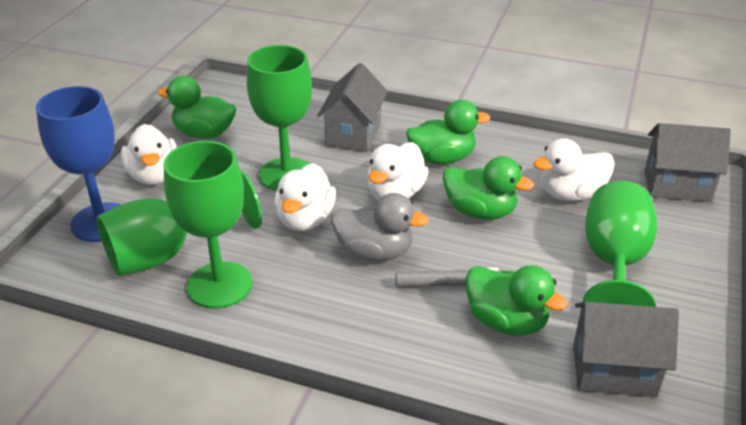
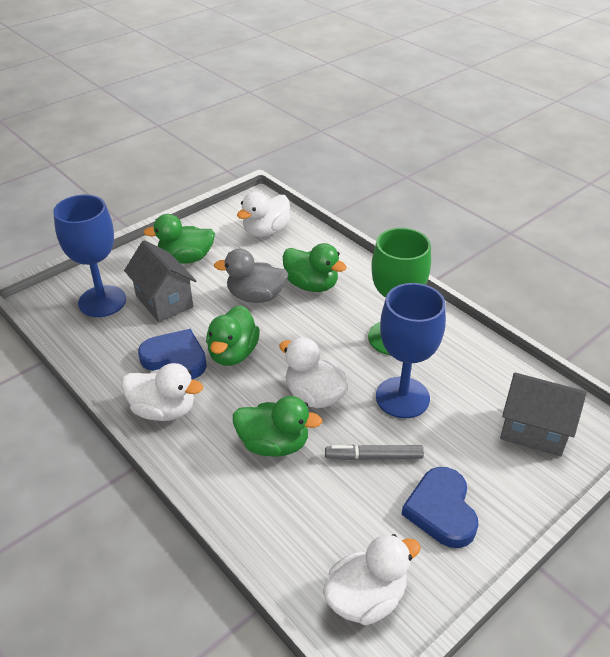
blue goblet: [36,86,121,242] = 1 -> [53,195,126,317] [376,283,446,418] = 2
blue heart: none = 0 -> [138,329,207,380] [402,467,478,548] = 2
green goblet: [97,170,262,276] [164,141,252,309] [247,45,312,191] [582,181,657,307] = 4 -> [368,228,431,355] = 1
grey house: [317,63,388,152] [573,302,679,397] [645,123,731,202] = 3 -> [124,240,196,322] [500,372,587,457] = 2

